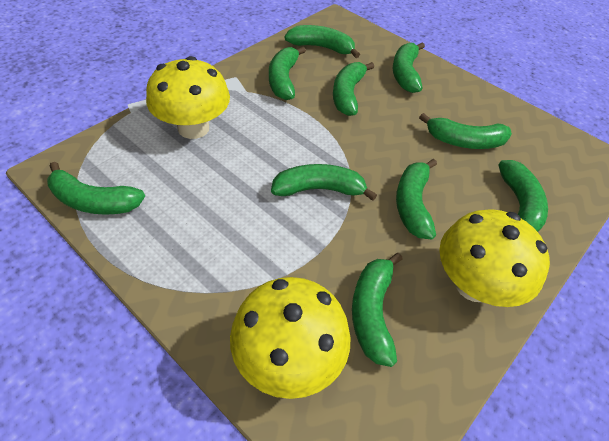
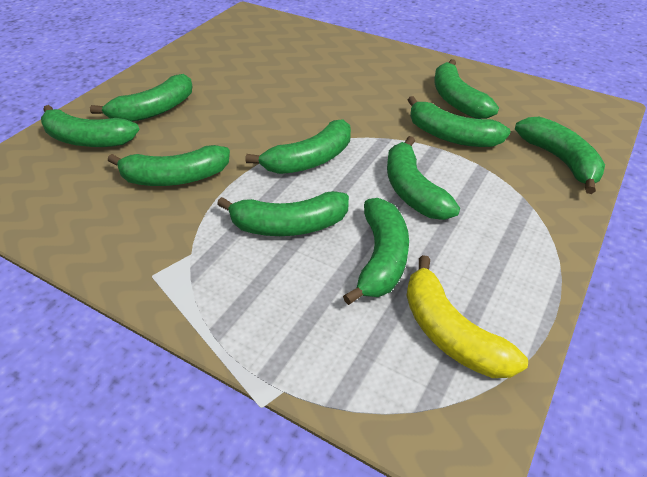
yellow banana: none = 0 -> [406,255,528,378] = 1
yellow mushroom: [146,56,230,139] [230,277,351,399] [439,209,550,307] = 3 -> none = 0

